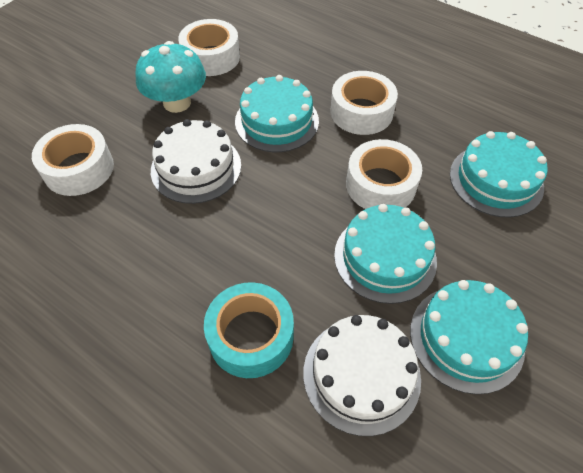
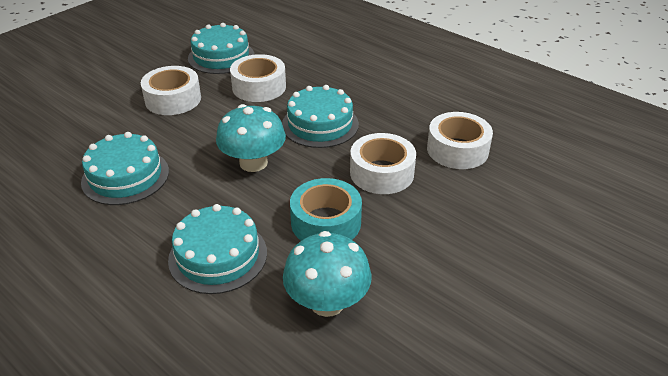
turquoise mushroom: [135,41,206,113] = 1 -> [216,104,286,172] [283,231,372,317] = 2
white cake: [151,119,241,204] [303,315,421,436] = 2 -> none = 0

